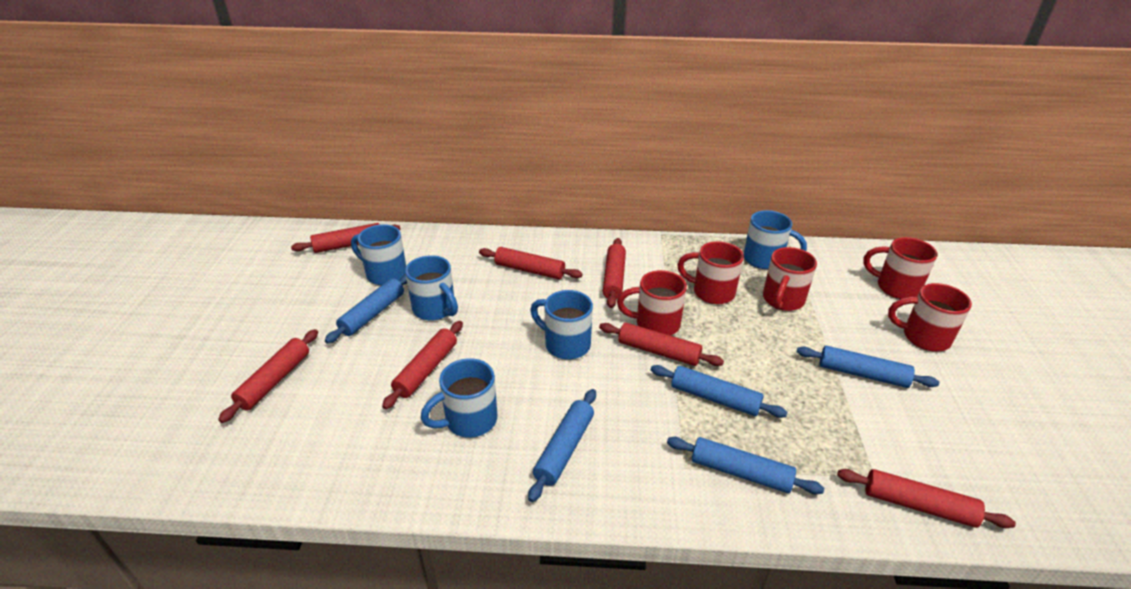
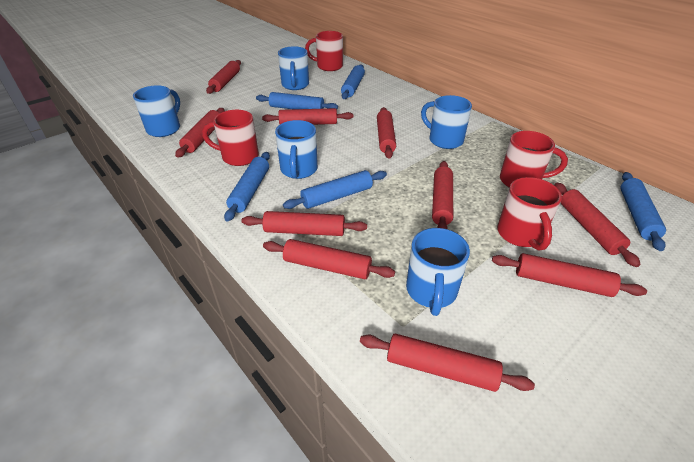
red mug: [617,270,687,335] [677,241,744,304] [763,247,817,311] [863,237,938,299] [888,283,972,352] = 5 -> [202,110,259,166] [305,31,343,71] [497,177,562,251] [500,131,568,187] = 4
red rolling pin: [218,329,318,423] [291,223,401,253] [382,321,463,409] [479,247,583,280] [599,323,724,366] [603,238,626,308] [837,469,1016,528] = 7 -> [175,108,224,158] [206,60,241,94] [241,211,367,236] [262,108,353,125] [263,239,395,279] [360,333,535,392] [377,107,396,159] [432,161,453,229] [492,253,647,297] [554,183,641,267] = 10

